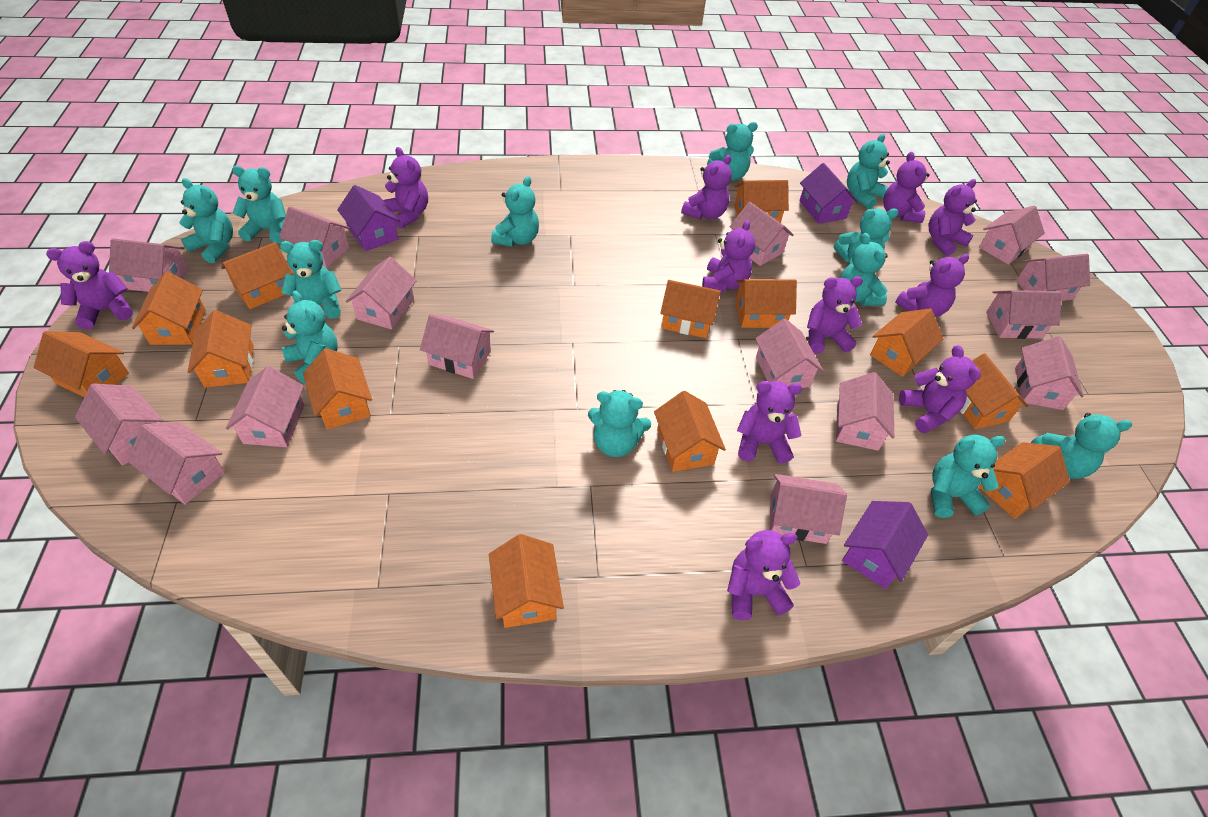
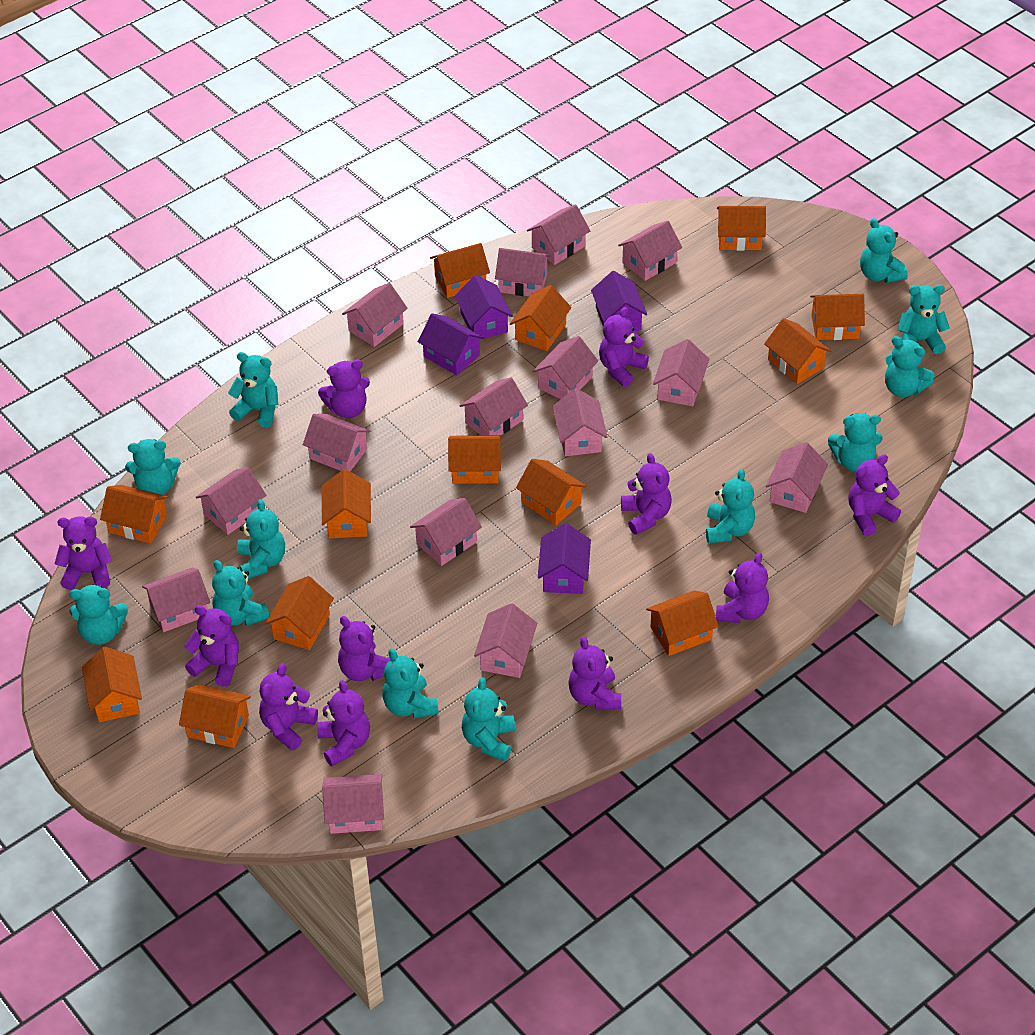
purple house: [337,185,400,251] [799,163,858,224] [842,501,928,589] = 3 -> [418,313,484,375] [455,275,513,340] [538,523,591,594] [591,271,647,331] = 4

